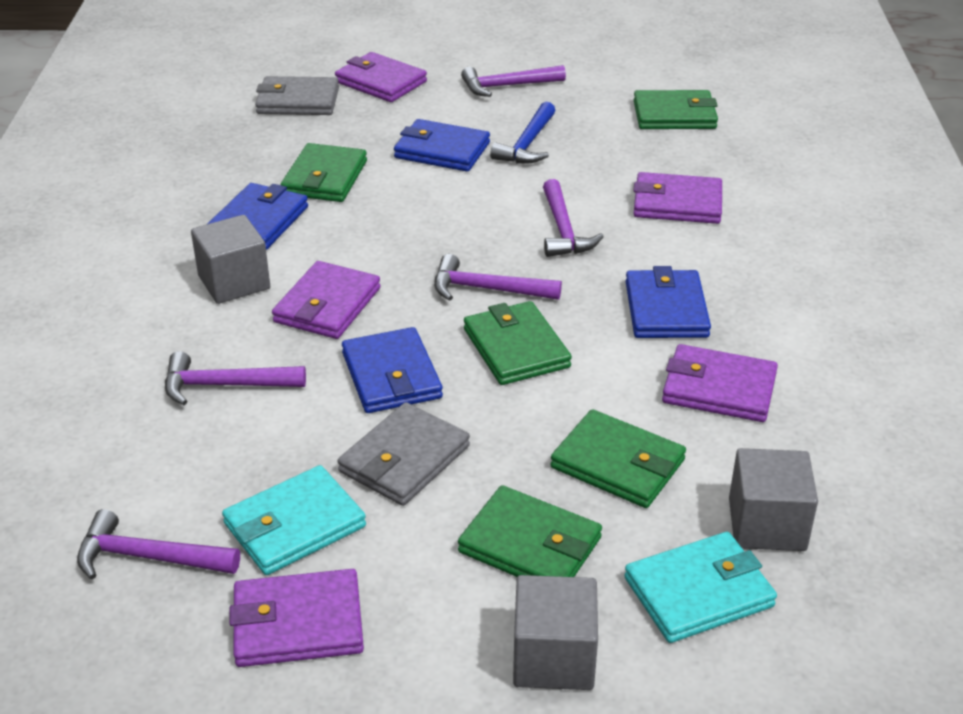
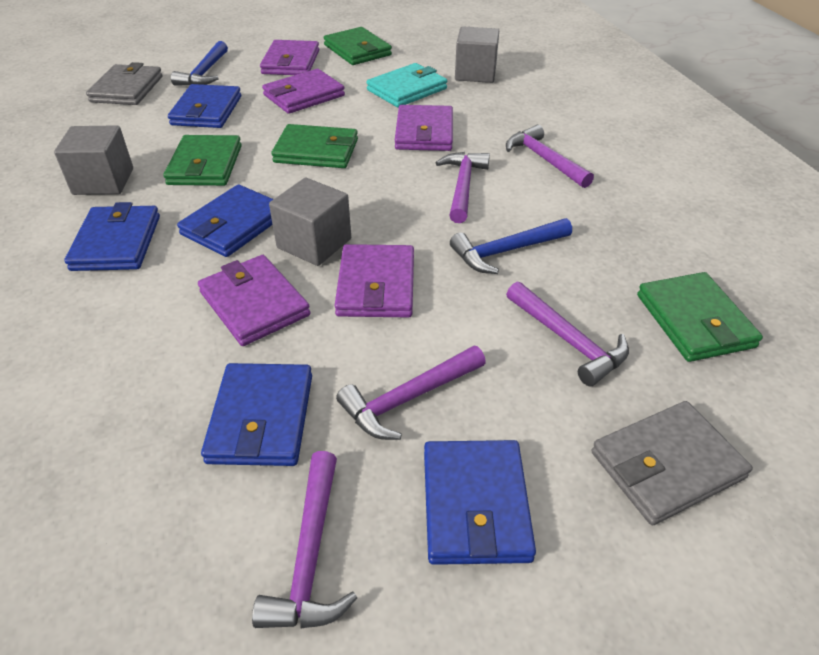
blue hammer: [490,102,556,164] = 1 -> [171,41,228,85] [450,218,572,274] = 2
blue wallet: [207,183,308,250] [342,327,443,413] [394,119,490,172] [626,266,711,338] = 4 -> [64,202,160,271] [168,84,241,128] [177,184,274,257] [201,363,312,466] [424,440,536,565] = 5
green wallet: [281,143,367,202] [458,485,602,577] [464,301,572,385] [550,409,686,508] [634,90,718,129] = 5 -> [163,135,242,186] [271,124,358,168] [324,27,392,65] [637,272,763,362] = 4
turquoise wallet: [222,465,366,575] [624,532,777,643] = 2 -> [366,63,447,107] = 1

